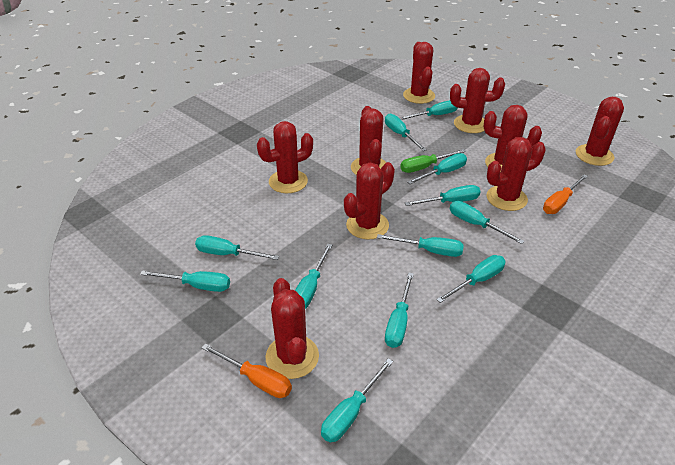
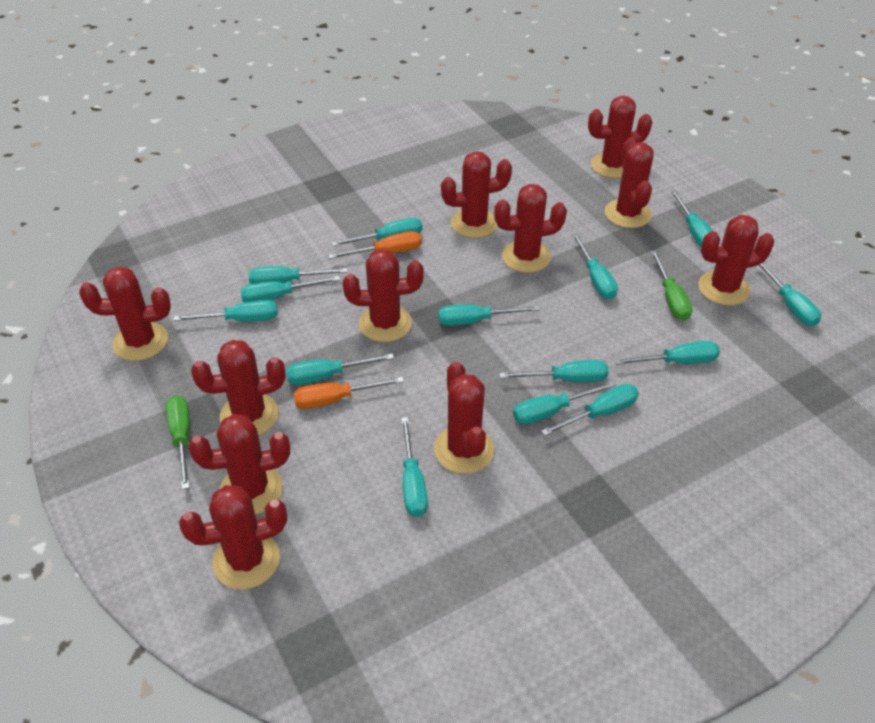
green screwdriver: [400,149,466,173] = 1 -> [166,395,190,490] [651,250,693,321] = 2
red cactus: [257,121,313,193] [265,278,319,379] [344,162,395,240] [351,106,386,175] [403,42,435,104] [450,68,505,133] [484,105,542,173] [486,137,546,211] [576,97,624,166] = 9 -> [79,266,171,361] [179,485,287,589] [188,414,290,515] [191,340,285,436] [343,249,424,342] [434,361,494,474] [441,151,512,238] [494,184,567,273] [588,96,652,178] [605,137,654,228] [698,215,774,306] = 11
turquoise screwdriver: [140,270,230,292] [195,235,280,260] [295,244,332,309] [321,358,393,442] [377,234,464,257] [385,114,427,151] [385,272,414,348] [400,100,458,120] [405,185,480,206] [407,153,467,184] [436,255,505,303] [450,201,525,244] = 12 -> [173,300,278,322] [240,276,340,302] [248,266,348,284] [286,353,394,385] [331,218,423,246] [401,417,428,517] [438,304,540,326] [499,360,609,382] [513,381,616,424] [541,384,639,436] [572,233,618,299] [614,341,720,365] [670,190,713,247] [759,263,821,326] = 14

